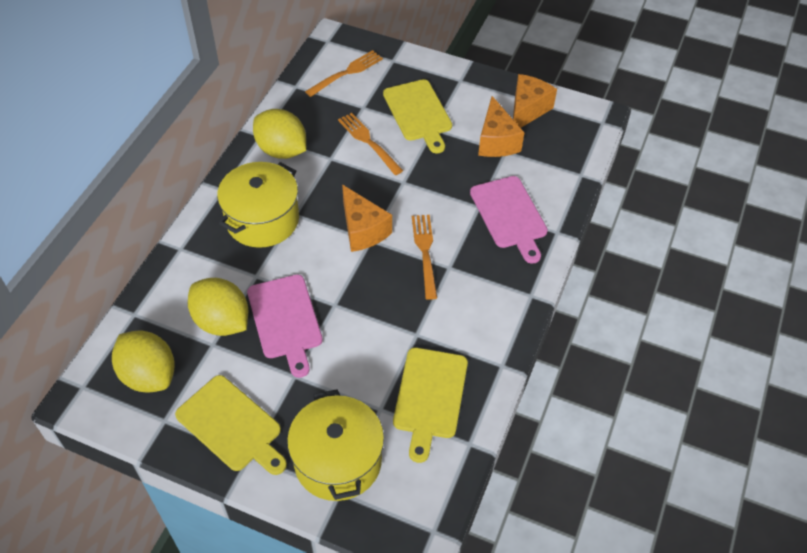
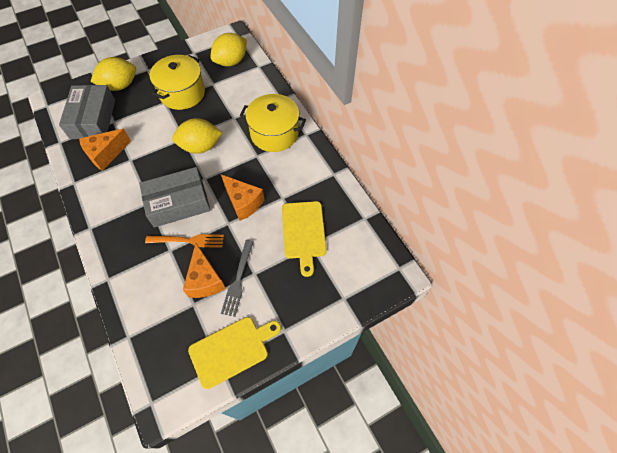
grey box: none = 0 -> [59,85,115,139] [139,167,211,228] = 2
grey fork: none = 0 -> [221,240,254,317] = 1
orange fork: [305,50,383,97] [338,113,403,175] [412,215,437,300] = 3 -> [145,234,224,248] = 1
pink cutting board: [247,275,323,378] [470,176,548,264] = 2 -> none = 0
yellow cutting board: [175,375,287,475] [383,79,452,154] [393,348,468,463] = 3 -> [188,317,281,389] [282,201,327,277] = 2

